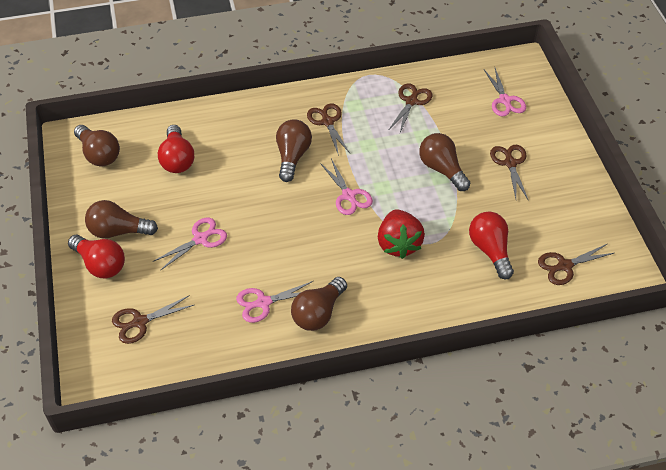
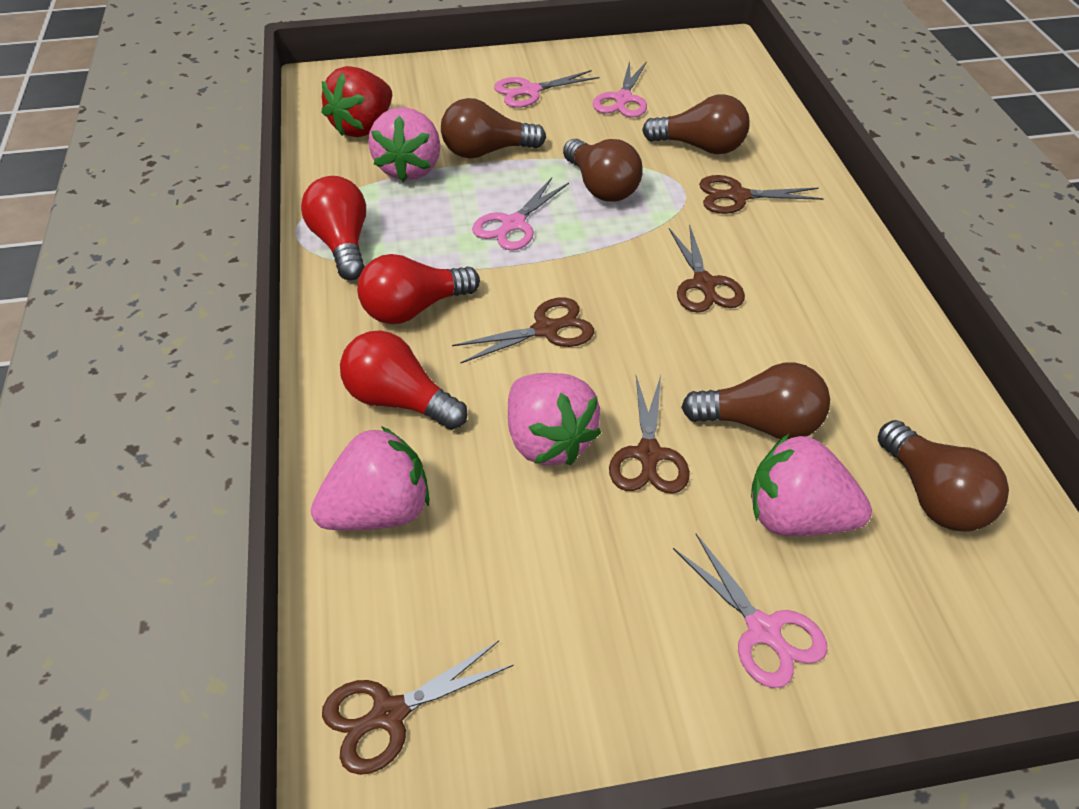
pink strawberry: none = 0 -> [311,426,430,530] [368,107,441,182] [508,373,601,465] [751,433,872,536] = 4

